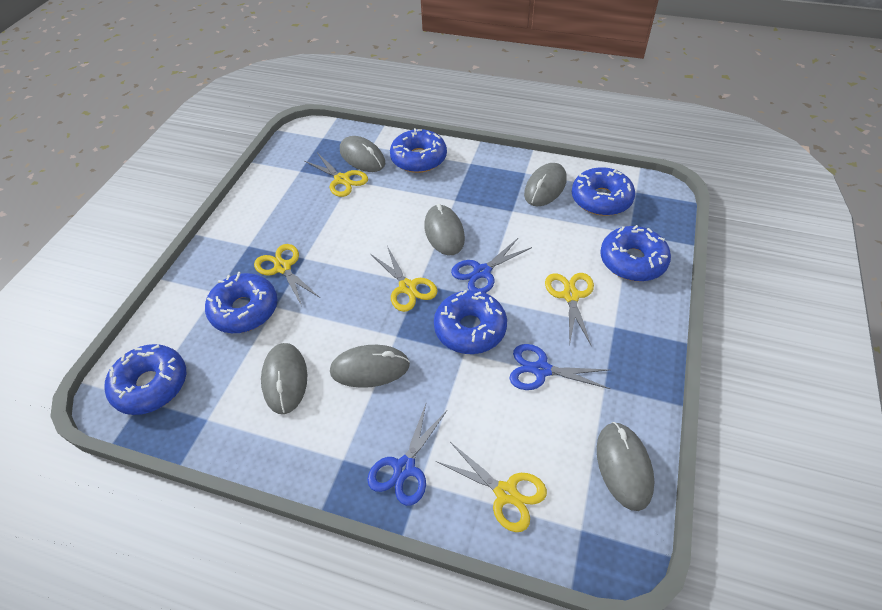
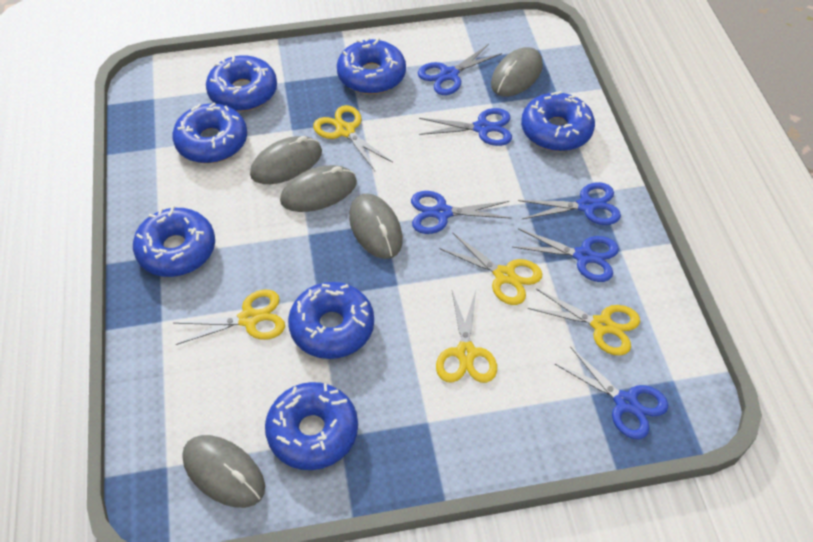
blue donut: [104,344,186,415] [205,272,277,333] [390,128,447,173] [434,290,507,354] [572,167,635,216] [600,225,671,281] = 6 -> [133,206,215,277] [172,103,247,163] [206,54,277,111] [265,382,358,470] [288,282,374,359] [337,37,406,94] [521,91,595,151] = 7
blue scissors: [367,404,447,506] [451,238,532,293] [510,344,610,390] = 3 -> [411,191,512,234] [418,44,502,95] [419,108,512,146] [512,228,619,282] [518,182,621,225] [555,347,668,439] = 6
grey mouse: [261,343,307,414] [330,345,410,388] [340,136,386,172] [424,204,465,255] [524,163,566,206] [597,422,654,511] = 6 -> [182,435,265,508] [250,136,322,184] [280,165,357,212] [349,193,403,259] [491,47,543,97] = 5

